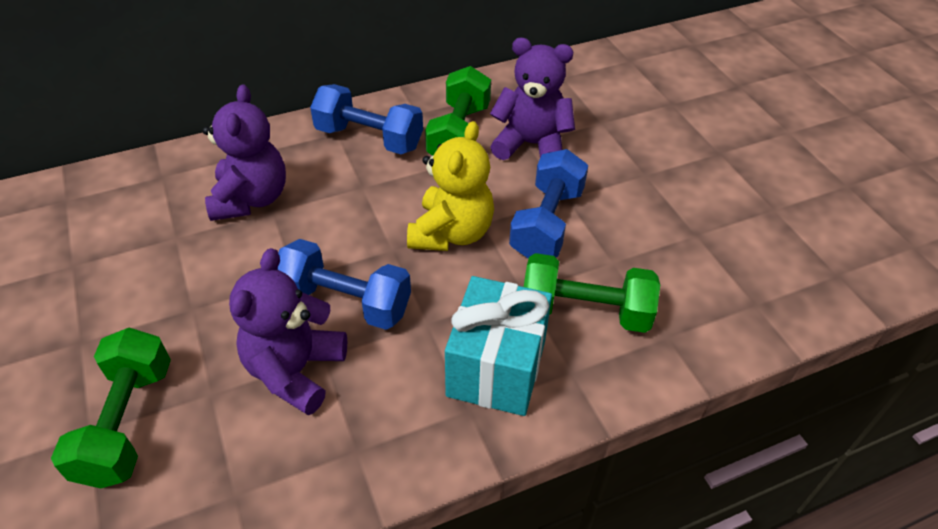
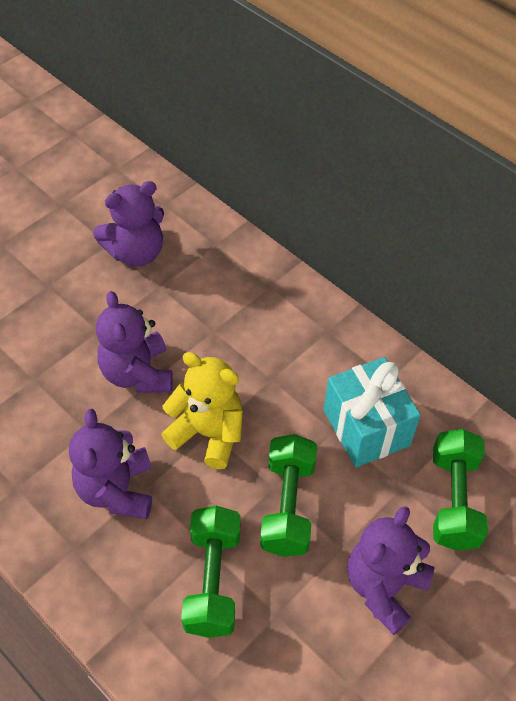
blue dumbbell: [277,239,411,330] [310,84,423,154] [509,149,588,259] = 3 -> none = 0
purple teddy bear: [202,85,286,221] [229,248,347,415] [490,38,575,160] = 3 -> [69,409,152,519] [93,181,164,266] [96,291,173,392] [348,506,435,635] = 4

